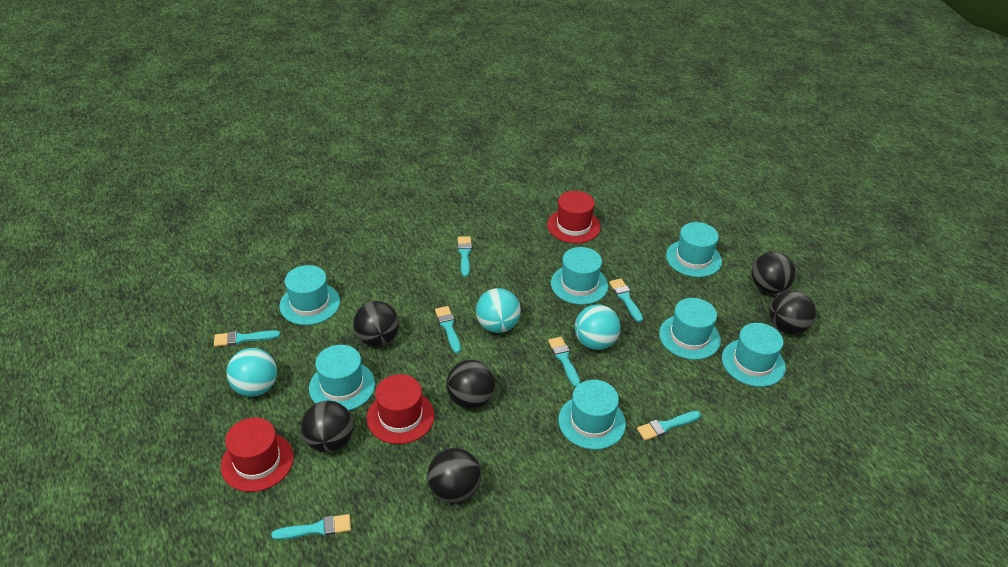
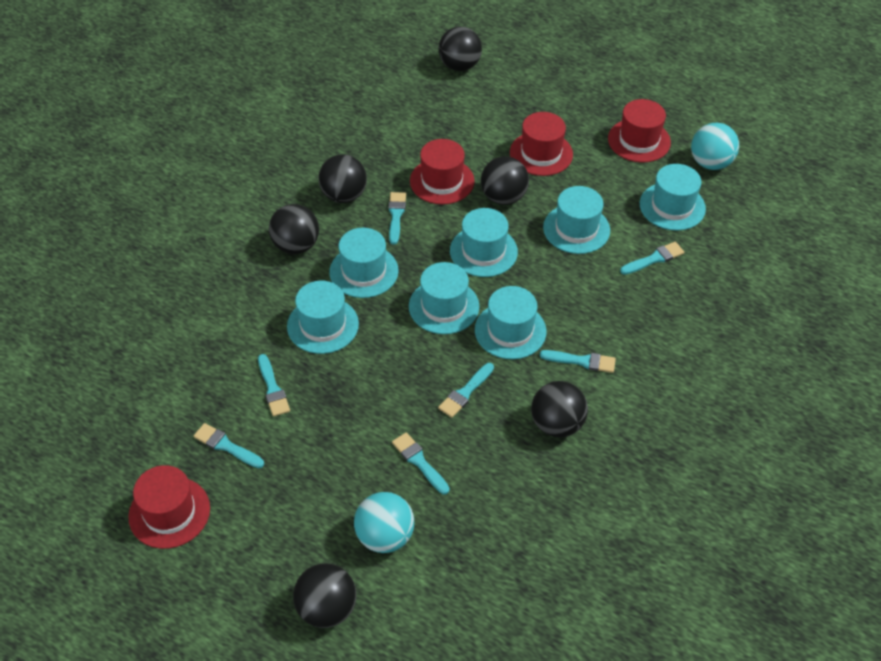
red hat: [221,418,294,492] [367,374,435,444] [547,191,601,243] = 3 -> [128,465,210,549] [410,139,475,205] [510,112,573,176] [608,99,671,163] = 4
turquoise ball: [227,348,277,397] [476,288,521,333] [575,304,621,350] = 3 -> [354,492,414,553] [691,123,739,170] = 2

